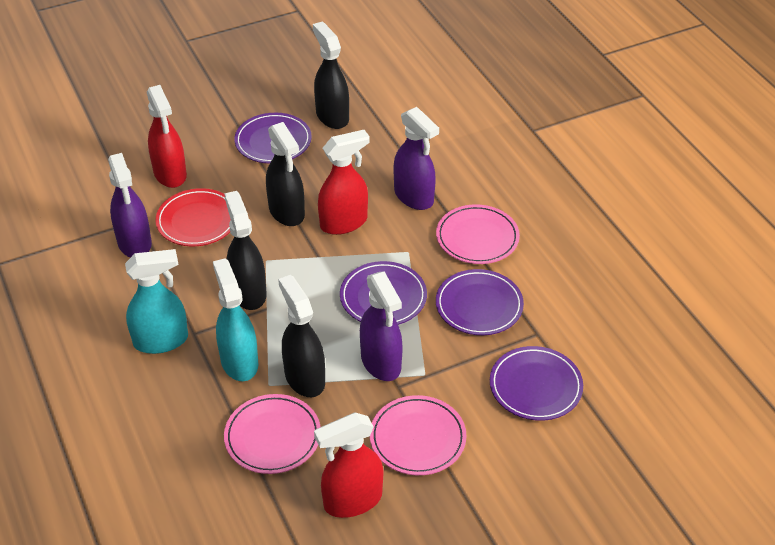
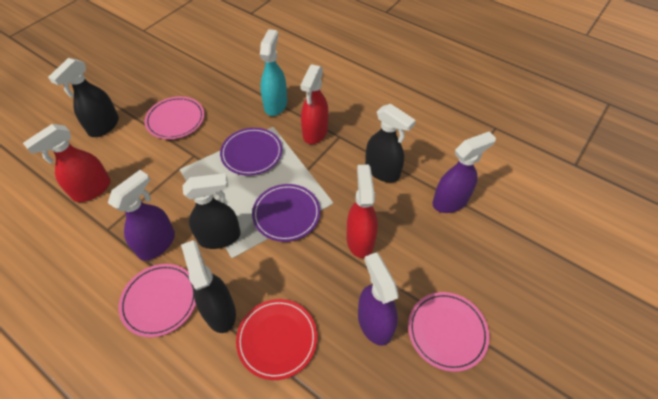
purple plate: [234,113,312,163] [340,261,427,325] [436,269,524,335] [490,346,583,421] = 4 -> [220,128,283,176] [252,184,320,242] = 2
turquoise spray bottle: [125,249,188,354] [213,258,259,381] = 2 -> [260,29,287,116] = 1

